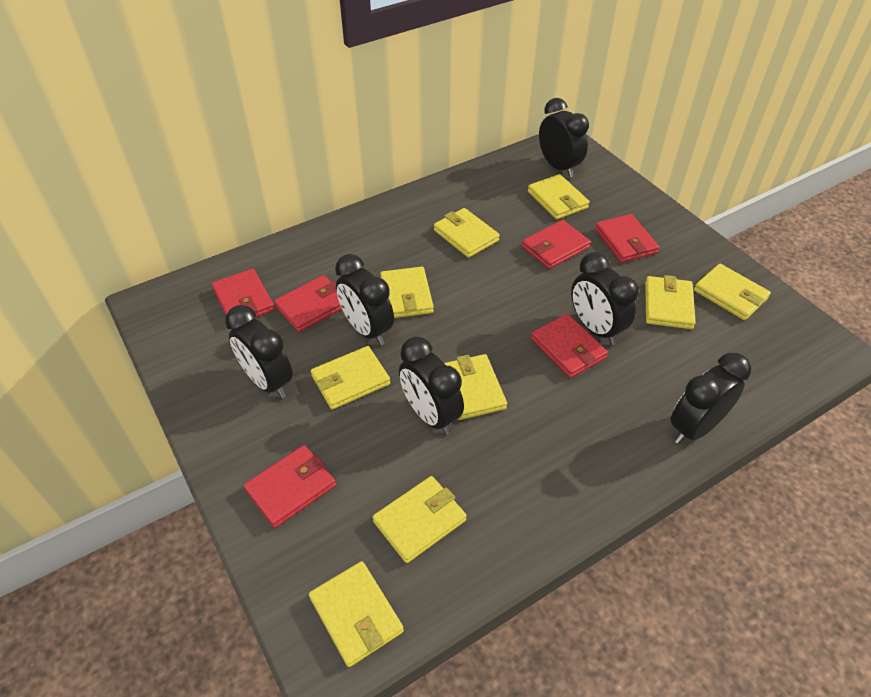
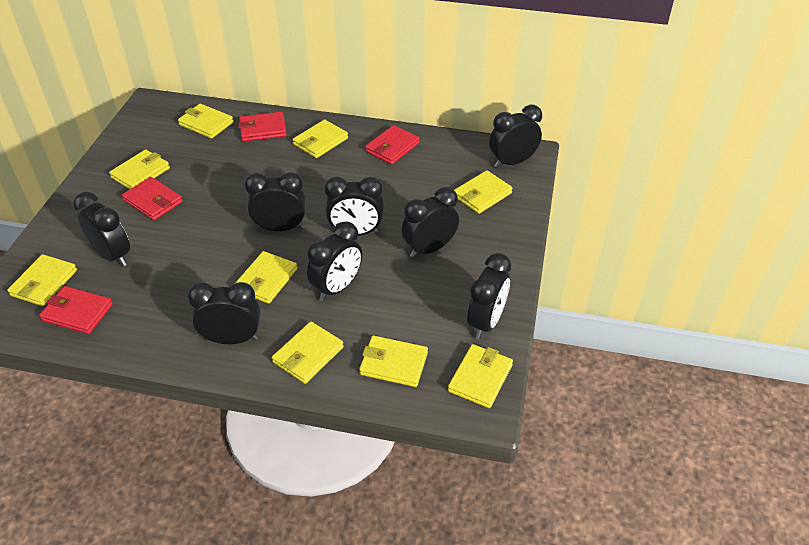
black clock: [225,305,293,398] [335,254,394,345] [399,337,464,435] [539,98,589,178] [571,252,639,345] [670,353,751,444] = 6 -> [73,192,130,266] [188,282,260,344] [245,172,306,231] [307,221,362,301] [325,177,384,236] [401,187,459,258] [467,253,511,339] [489,105,542,168] = 8
red wallet: [212,269,275,318] [244,445,336,528] [274,275,342,332] [522,220,591,269] [531,314,608,378] [595,214,659,263] = 6 -> [39,286,113,334] [122,177,183,221] [238,112,287,142] [365,125,420,165] = 4

